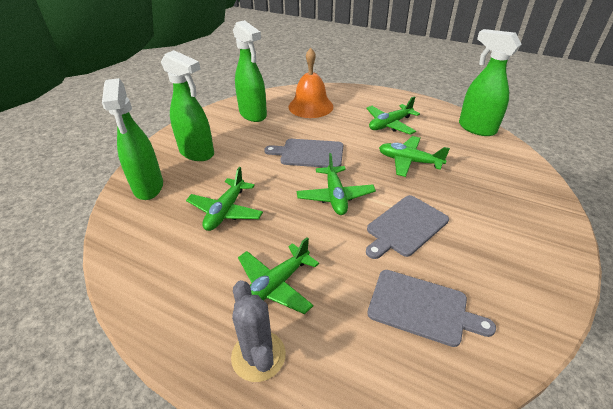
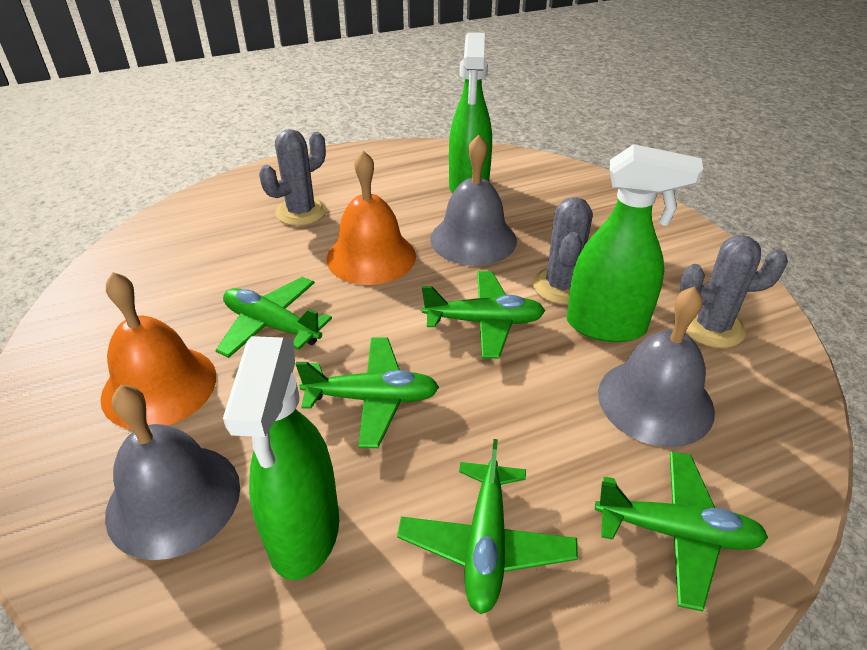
green spray bottle: [102,78,163,200] [161,50,214,161] [233,20,267,122] [459,29,522,136] = 4 -> [223,336,339,580] [449,32,492,194] [567,144,703,342] = 3
grey bell: none = 0 -> [105,385,240,560] [430,135,517,266] [598,286,715,447] = 3
grey cactus: [231,280,286,382] = 1 -> [259,129,327,226] [533,197,593,304] [680,235,788,348] = 3
grey cutting board: [264,139,343,168] [366,195,449,259] [367,270,496,347] = 3 -> none = 0
orange bell: [288,48,333,118] = 1 -> [100,272,216,430] [327,151,416,285] = 2

